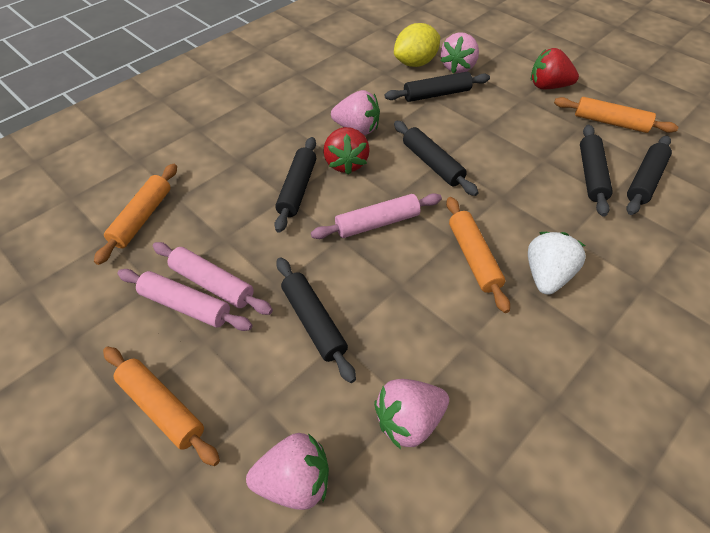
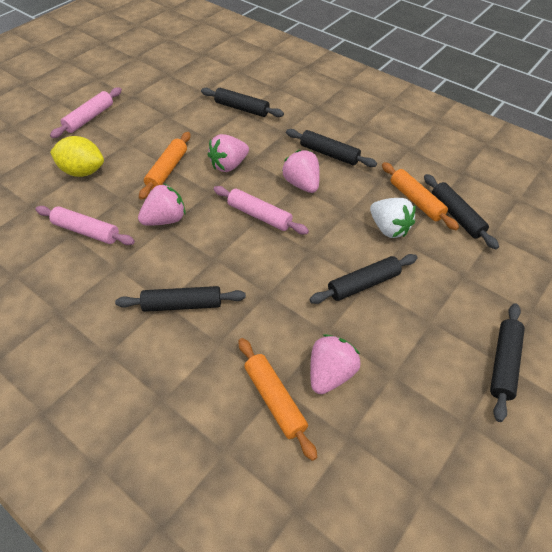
orange rolling pin: [94,164,177,265] [103,346,220,466] [446,197,510,313] [554,97,678,133] = 4 -> [139,132,191,200] [239,338,317,461] [382,162,459,230] = 3
red strawberry: [323,127,370,175] [531,48,579,90] = 2 -> none = 0

